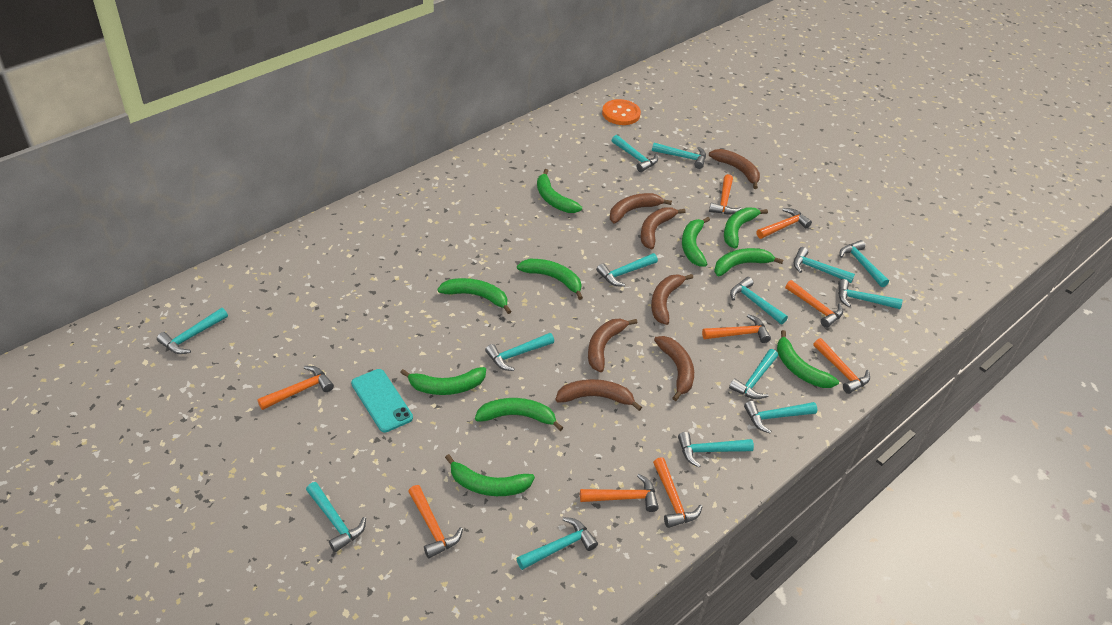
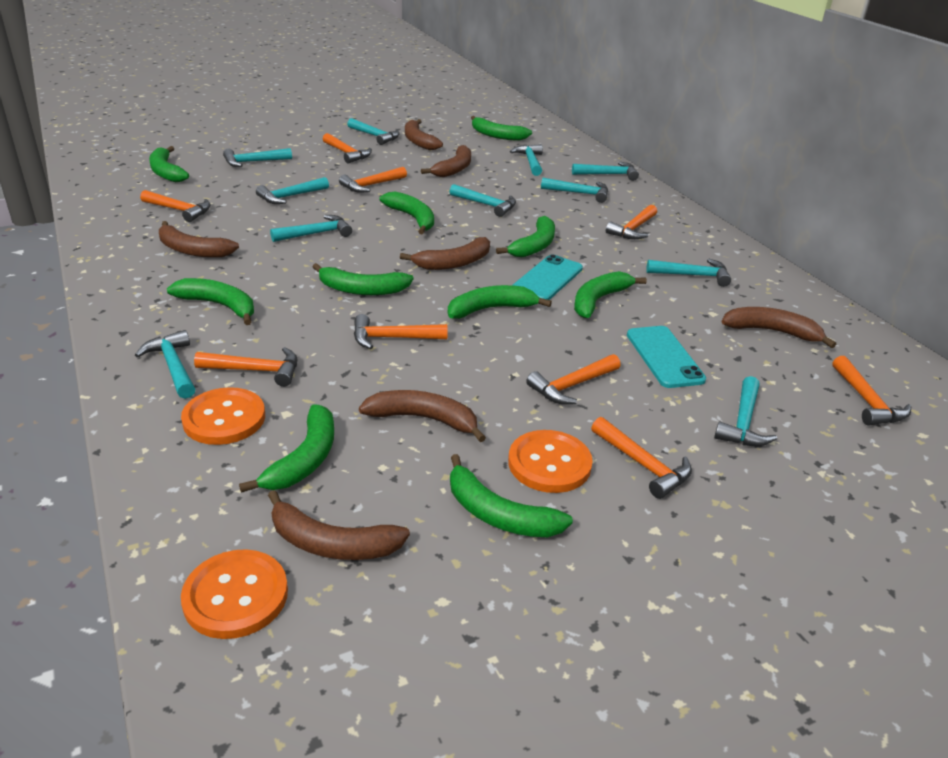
orange button: [602,99,641,125] = 1 -> [181,387,265,445] [181,549,288,639] [508,430,593,493] = 3
turquoise hammer: [157,308,228,354] [306,482,366,552] [485,333,554,371] [517,517,598,570] [596,253,658,287] [612,135,658,172] [652,143,706,169] [678,432,754,468] [729,349,778,399] [730,277,788,324] [744,401,817,433] [794,247,855,283] [838,279,902,309] [840,240,889,287] = 14 -> [135,330,195,399] [223,148,292,167] [256,177,329,204] [270,215,352,242] [347,118,400,145] [449,184,516,217] [510,144,543,176] [541,178,608,203] [572,162,639,181] [646,259,731,287] [714,376,777,446] = 11
turquoise phone: [351,369,413,433] = 1 -> [512,254,583,300] [627,326,706,388] = 2

